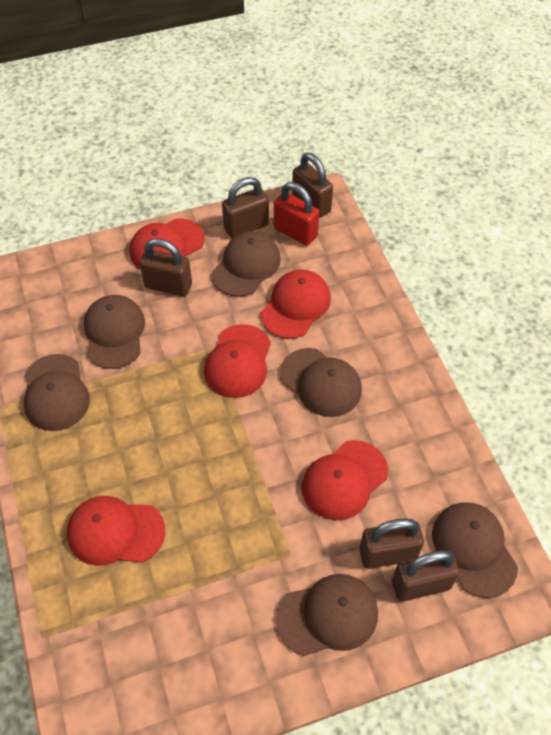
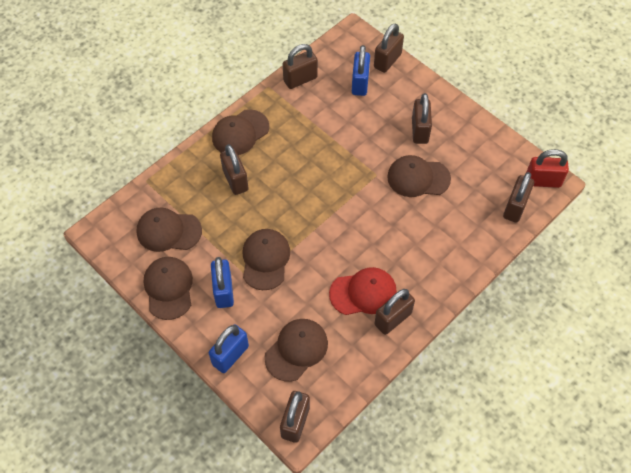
blue padlock: none = 0 -> [209,324,249,373] [211,257,234,308] [352,45,370,96] = 3
brown padlock: [140,238,192,297] [222,177,269,238] [292,153,333,218] [359,518,424,569] [392,550,460,602] = 5 -> [220,144,249,195] [280,391,310,443] [283,44,318,89] [374,23,404,73] [374,289,415,335] [412,93,432,144] [503,172,534,223] = 7
red cap: [67,496,165,566] [129,218,205,269] [204,324,271,398] [260,270,331,339] [302,440,388,521] = 5 -> [329,267,397,315] = 1

